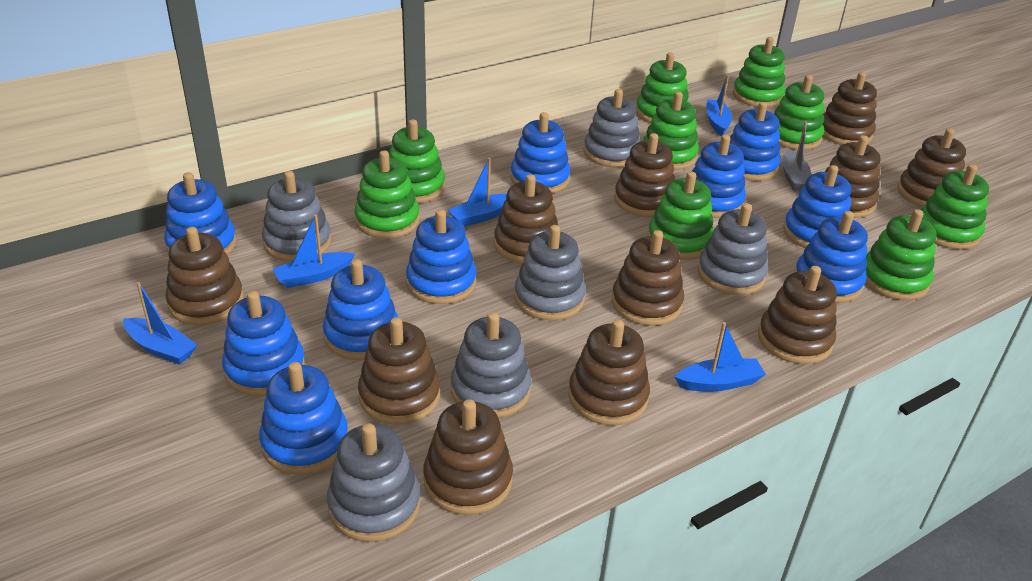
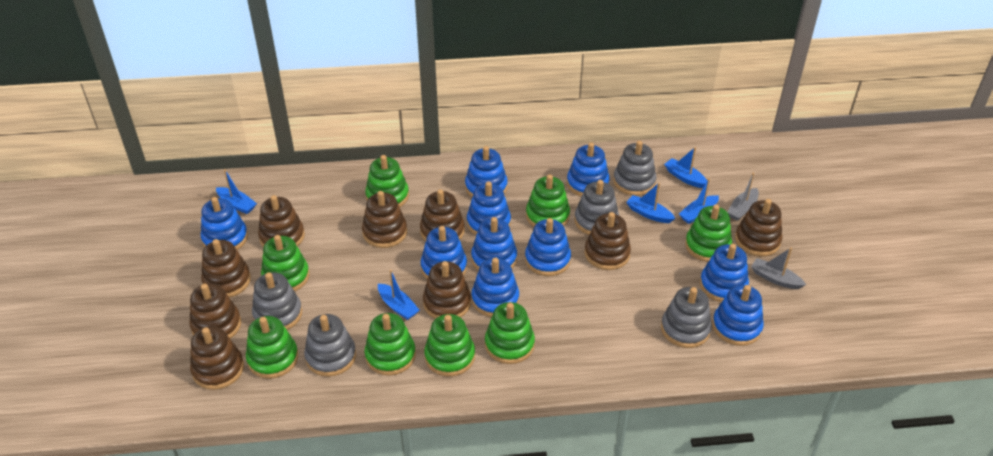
brown stacking toy: [165,227,244,325] [358,317,440,424] [423,399,513,515] [494,174,558,264] [568,319,650,426] [612,230,684,326] [614,133,675,217] [758,266,837,364] [823,72,877,145] [825,135,880,218] [897,129,966,207] = 11 -> [189,283,241,339] [190,326,244,390] [201,239,251,298] [258,195,305,247] [362,191,407,248] [420,189,465,241] [423,261,471,319] [585,212,631,270] [735,199,783,256] = 9
green stacking toy: [354,150,420,238] [389,119,445,203] [636,53,689,123] [643,92,699,170] [648,171,714,260] [733,37,785,107] [774,75,824,150] [865,209,937,300] [921,164,989,249] = 9 -> [246,316,298,379] [261,235,309,291] [364,313,416,376] [365,155,409,207] [424,314,475,377] [485,302,535,364] [526,174,570,227] [685,204,732,262] = 8
grey boat: [782,121,811,191] = 1 -> [727,173,759,221] [751,248,806,289] = 2
grey stacking toy: [262,171,331,262] [327,423,421,542] [451,312,531,418] [514,225,586,320] [584,89,640,167] [698,203,768,295] = 6 -> [252,272,302,330] [304,314,356,377] [575,180,619,235] [613,141,656,196] [661,287,712,348] = 5

